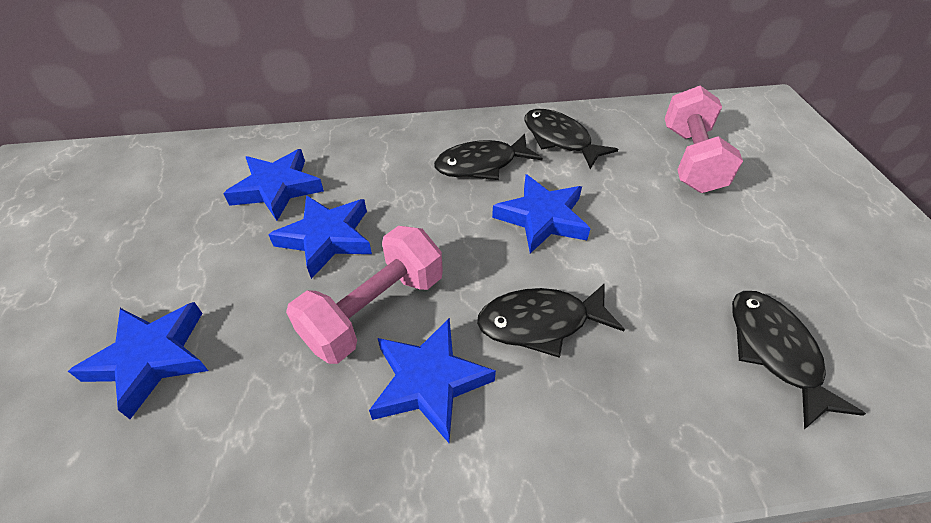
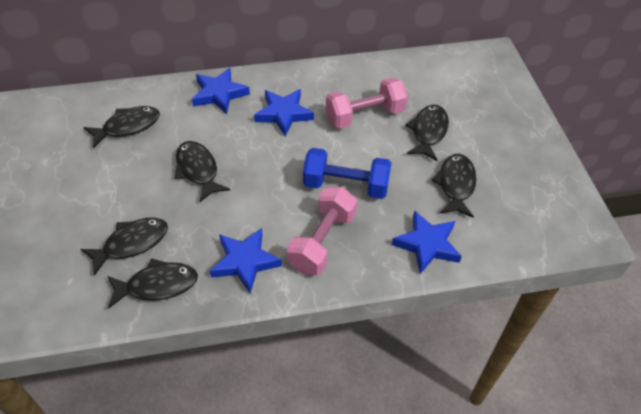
black fish: [434,134,543,180] [477,283,625,358] [524,109,618,169] [732,291,866,429] = 4 -> [80,217,168,276] [83,106,160,149] [107,258,198,309] [175,141,230,202] [405,105,449,161] [431,154,477,218] = 6
blue dumbbell: none = 0 -> [303,148,391,199] = 1
blue star: [68,302,209,419] [223,149,324,221] [268,195,372,279] [369,318,496,443] [492,174,591,253] = 5 -> [192,68,250,114] [210,228,282,293] [254,89,314,136] [392,210,462,274] = 4

